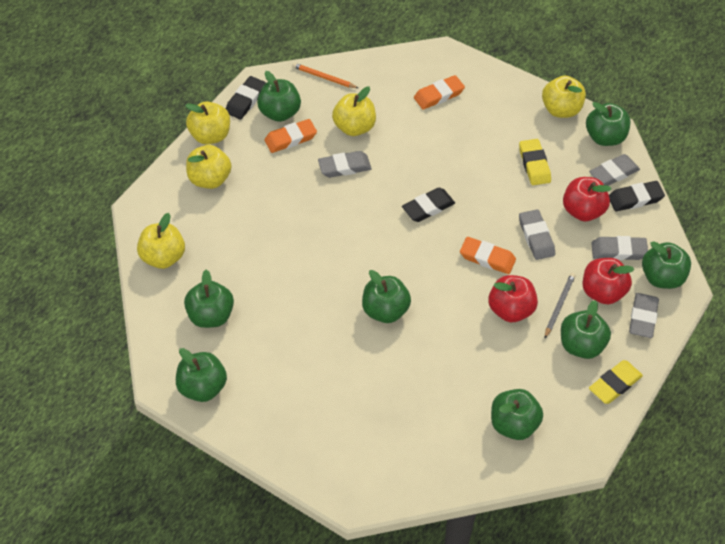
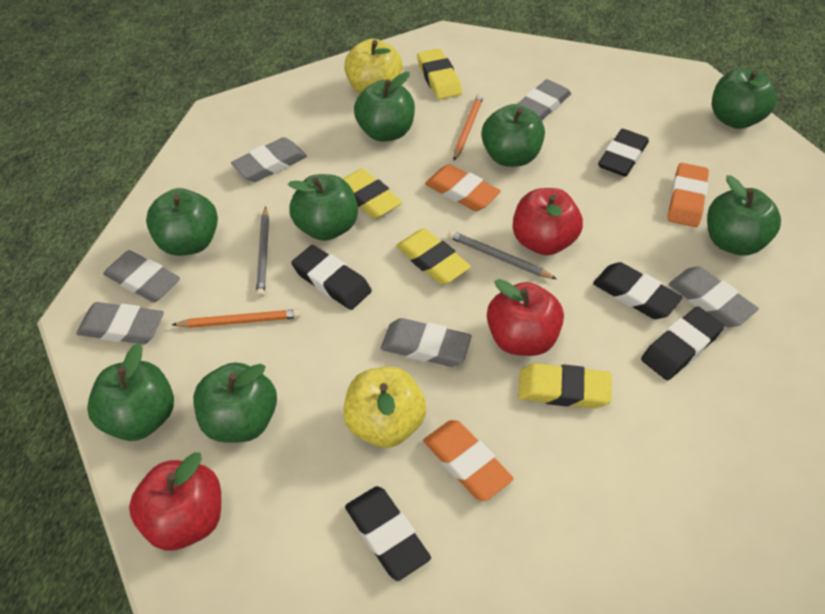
black eraser: [226,76,266,119] [402,188,455,222] [609,181,665,211] = 3 -> [291,245,372,310] [345,486,431,581] [593,262,683,319] [598,129,649,177] [641,306,724,380] = 5
grey eraser: [318,151,372,178] [519,209,555,260] [589,154,640,186] [591,236,648,260] [629,293,659,338] = 5 -> [76,302,164,344] [103,250,180,302] [231,137,307,182] [381,318,472,367] [518,79,571,120] [669,266,759,327] = 6
grey pencil: [545,273,575,338] = 1 -> [256,207,269,298] [448,230,557,279] = 2
orange pencil: [292,63,358,88] = 1 -> [172,309,301,328] [453,93,484,161] = 2
yellow apple: [137,213,185,269] [185,102,230,145] [186,145,231,189] [332,87,376,136] [542,75,586,118] = 5 -> [343,367,426,448] [344,39,403,94] = 2
yellow eraser: [519,139,551,185] [589,360,643,404] = 2 -> [343,168,402,219] [396,228,471,285] [417,48,462,100] [518,363,612,408] = 4

